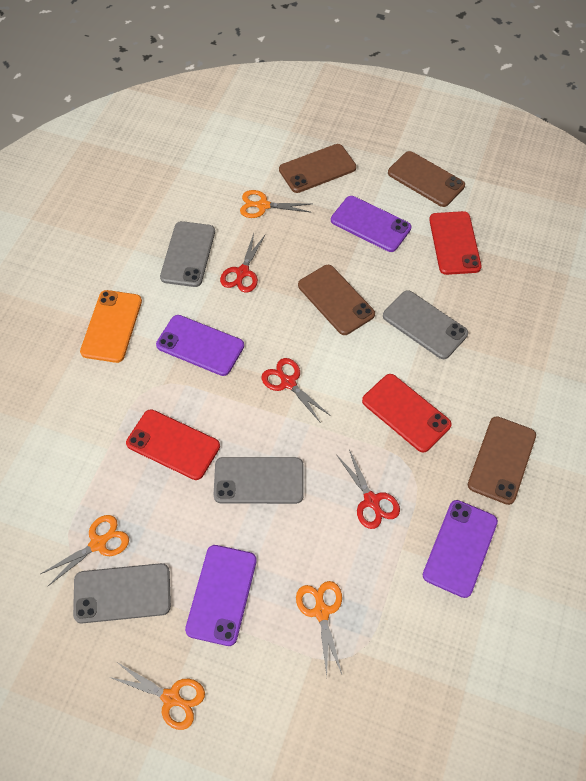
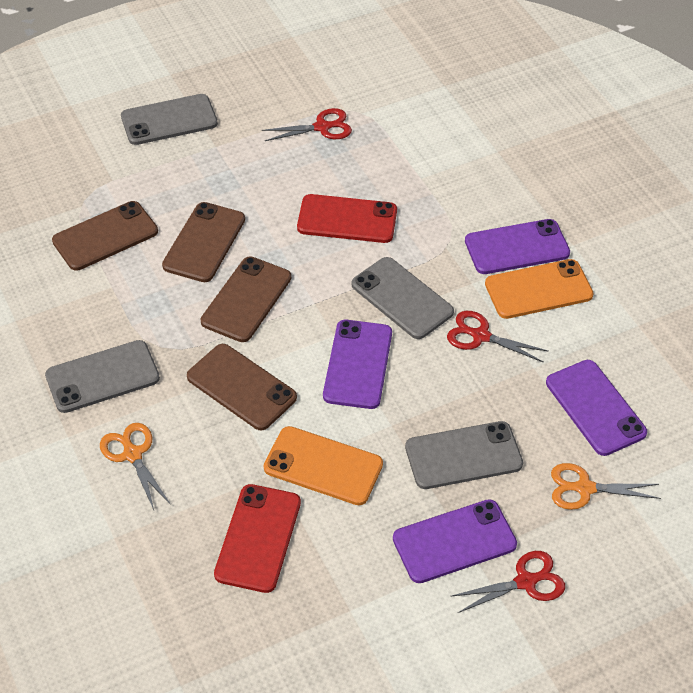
orange phone: [80,290,142,363] = 1 -> [264,426,383,505] [485,259,594,319] = 2
orange scissors: [41,515,129,586] [109,663,205,730] [240,190,312,218] [296,581,342,676] = 4 -> [100,423,171,510] [551,463,661,510] = 2
red phone: [126,409,220,480] [362,374,452,453] [429,211,482,275] = 3 -> [214,484,301,593] [297,194,397,243] = 2

